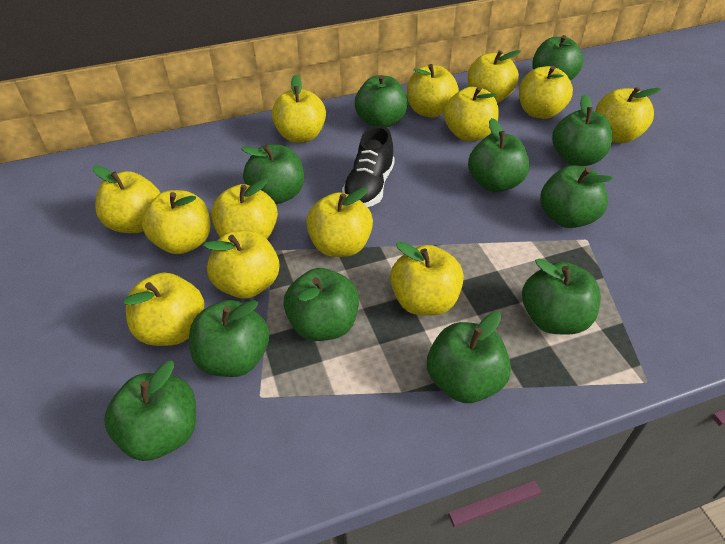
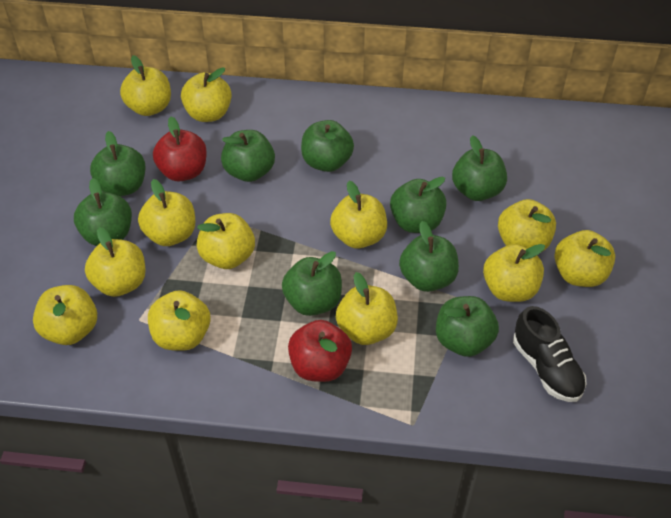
green apple: [104,361,196,461] [189,300,269,377] [241,144,304,204] [283,268,359,341] [355,75,408,128] [427,311,511,403] [468,118,530,192] [522,258,601,335] [532,35,583,80] [540,165,613,228] [552,95,612,166] = 11 -> [74,178,132,246] [90,131,145,197] [221,130,275,182] [282,251,342,316] [301,120,354,172] [390,177,447,233] [399,221,459,292] [436,296,499,357] [452,135,507,201] = 9
red apple: none = 0 -> [153,117,207,182] [288,320,352,382] = 2
yellow apple: [93,166,160,233] [123,272,204,346] [142,190,210,254] [204,230,279,299] [211,178,278,239] [272,75,326,143] [306,187,373,257] [390,241,464,315] [407,64,459,118] [444,86,499,141] [468,50,521,103] [519,66,573,119] [595,87,661,143] = 13 -> [33,285,97,345] [85,227,146,297] [120,55,171,116] [138,179,195,246] [148,290,210,351] [181,67,232,122] [197,213,255,269] [330,181,387,249] [336,272,398,345] [483,244,545,302] [498,199,556,252] [554,230,615,287] = 12

